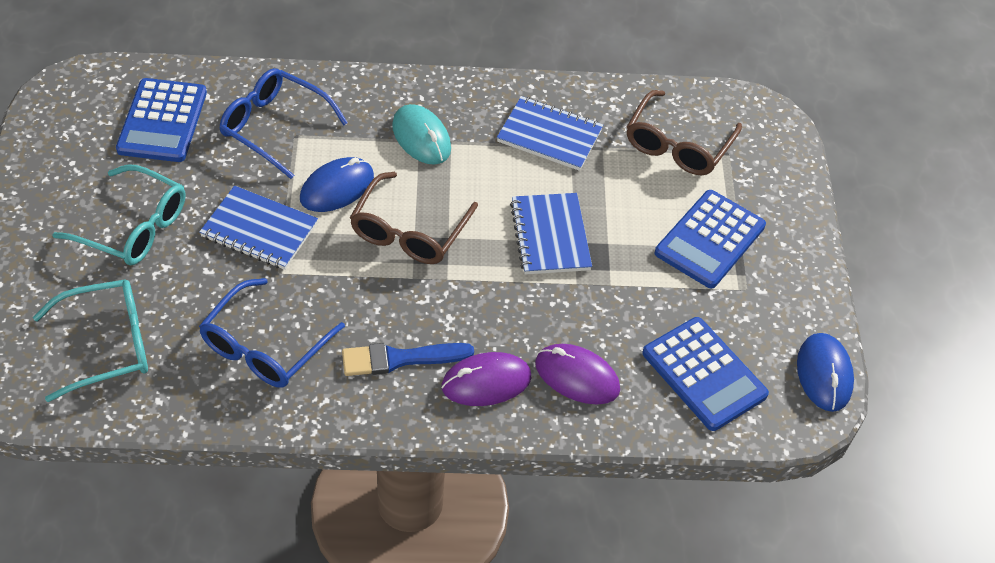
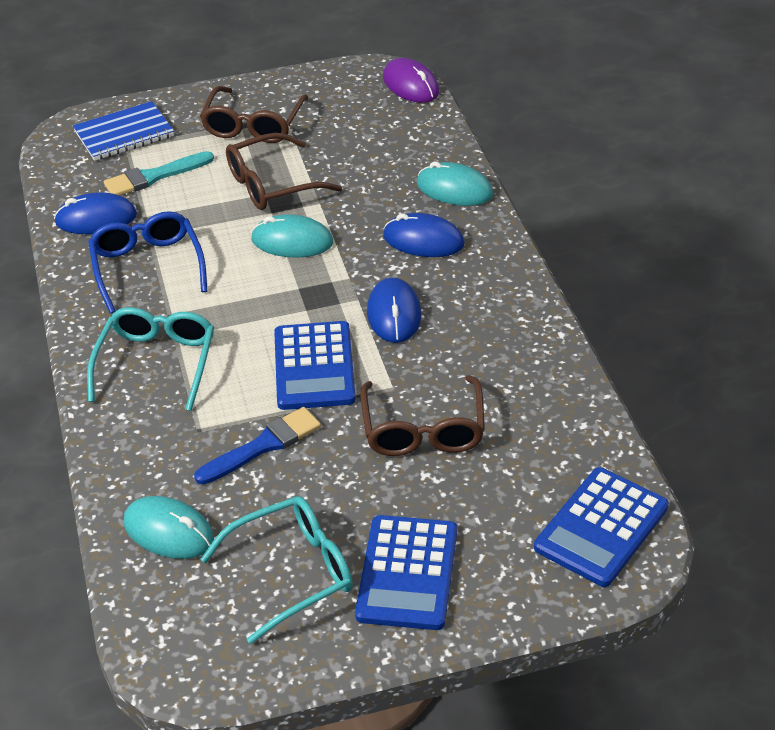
blue glasses: [199,278,345,388] [220,68,348,179] = 2 -> [88,211,208,314] = 1
blue mouse: [300,157,374,212] [797,333,854,412] = 2 -> [54,192,137,234] [367,278,421,343] [383,213,465,257] = 3
blue notebook: [199,186,318,270] [497,96,603,171] [510,193,592,275] = 3 -> [73,101,174,161] = 1
brown glasses: [350,172,478,264] [627,90,742,175] = 2 -> [200,86,309,143] [226,133,342,210] [360,375,485,456] = 3
purple mouse: [441,352,531,406] [535,344,620,404] = 2 -> [383,58,439,103] = 1
turquoise brush: none = 0 -> [104,151,214,196] = 1
turquoise mouse: [392,104,451,165] = 1 -> [124,496,214,559] [251,214,333,258] [417,162,493,206] = 3

